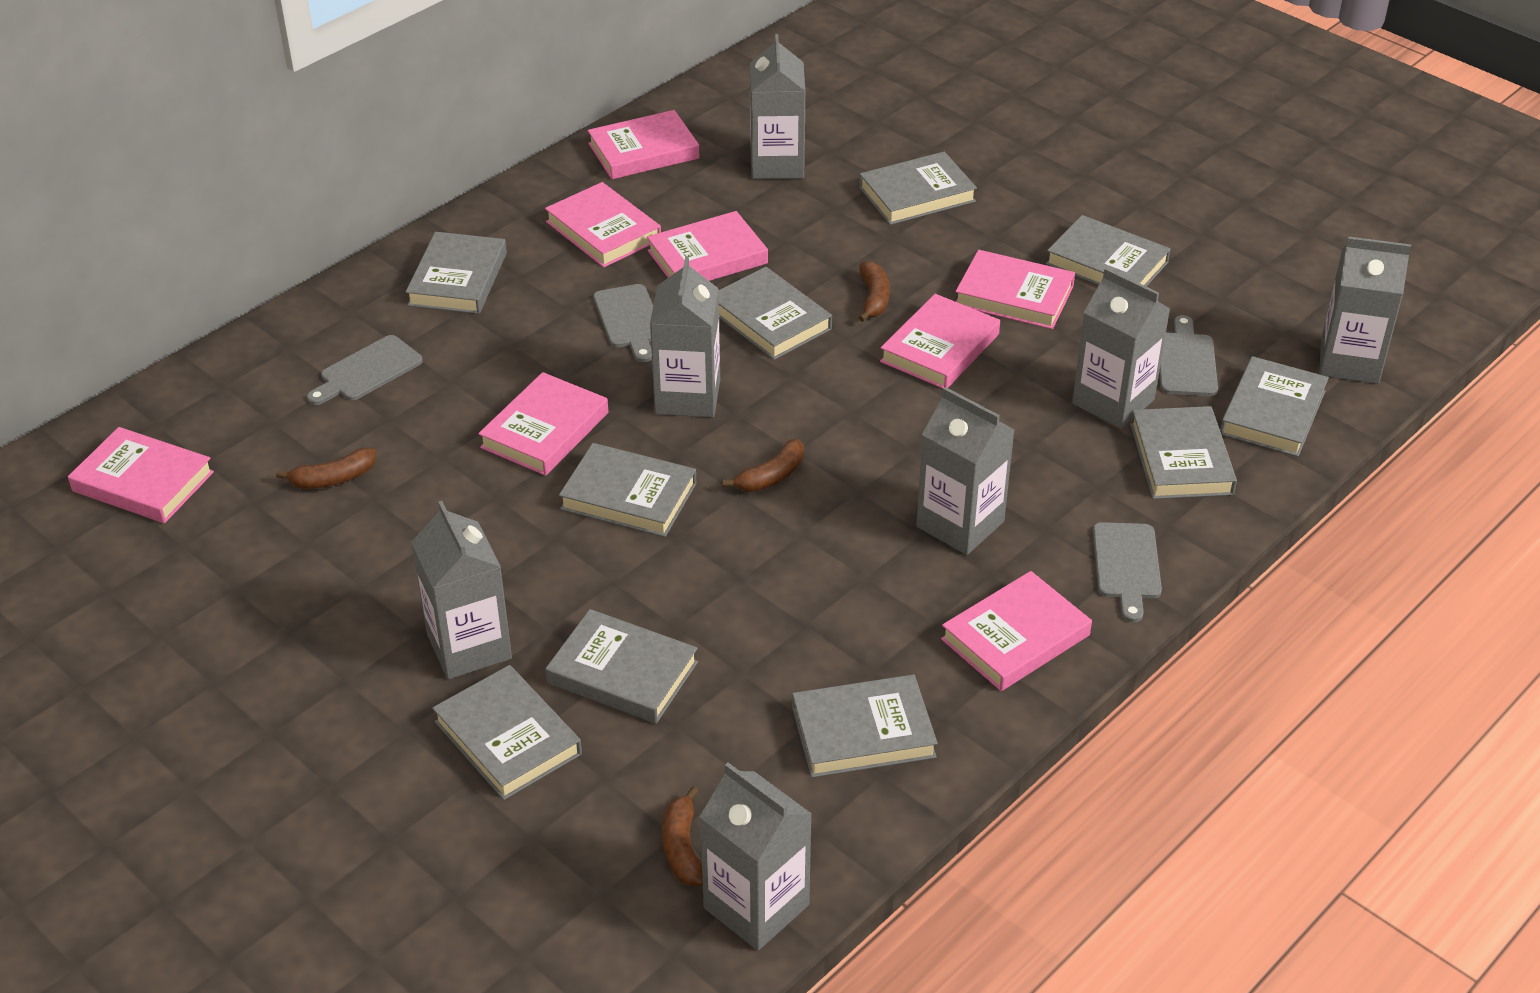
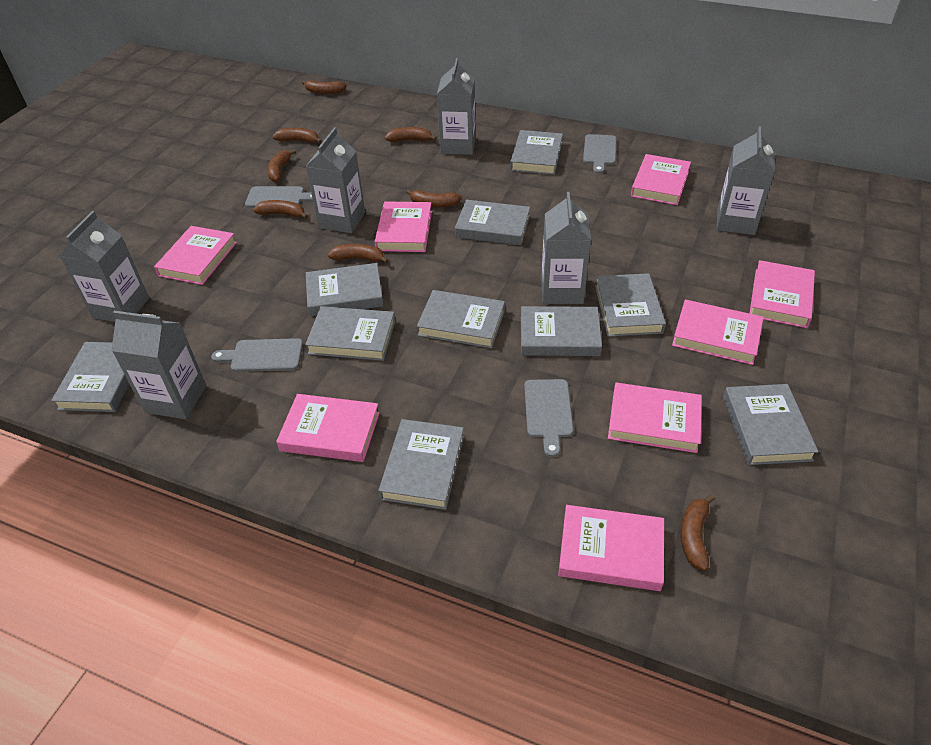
brown banana: [276,448,376,489] [662,787,703,886] [722,439,804,492] [858,261,890,322] = 4 -> [253,200,308,219] [267,149,296,182] [272,128,322,143] [302,80,347,94] [328,244,389,263] [385,127,437,142] [406,189,462,207] [681,494,715,570] = 8
grey carton: [411,501,512,679] [650,257,720,418] [700,763,812,951] [750,34,805,179] [916,387,1015,555] [1072,268,1170,429] [1319,236,1411,384] = 7 -> [59,211,149,322] [111,311,206,419] [306,127,365,233] [437,58,476,155] [541,192,591,304] [716,127,775,235] = 6

